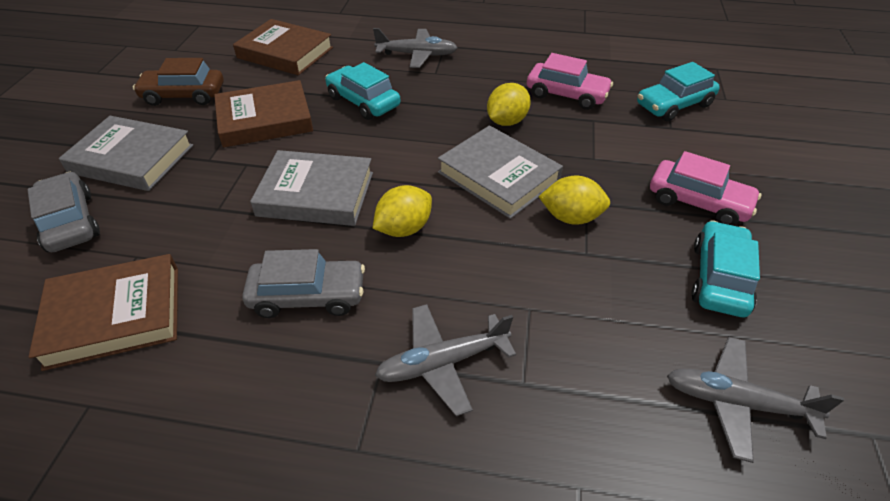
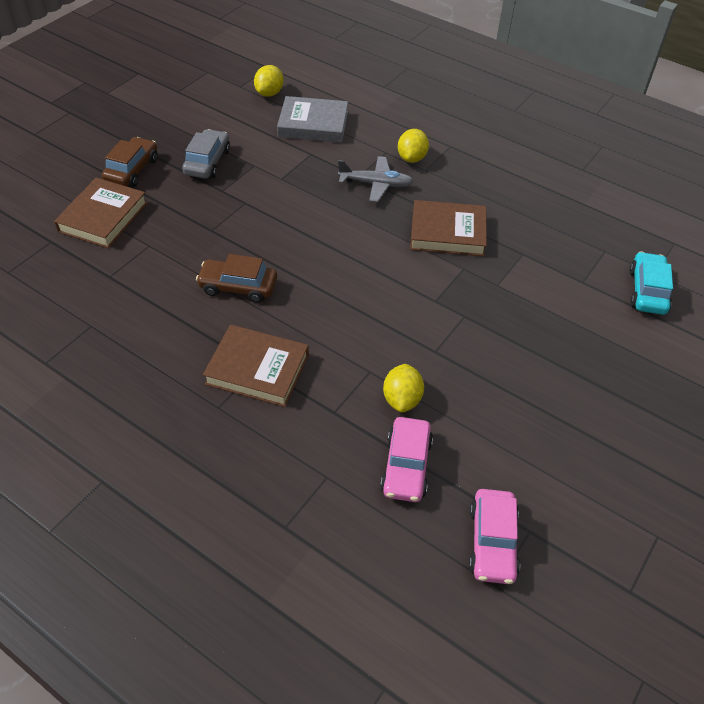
brown car: [133,58,224,106] = 1 -> [102,137,158,187] [196,254,277,303] = 2
grey book: [59,116,193,191] [250,150,373,226] [438,125,563,219] = 3 -> [277,96,348,142] = 1
grey car: [27,172,100,252] [242,249,365,318] = 2 -> [182,129,230,178] = 1
grey plane: [373,28,458,68] [375,304,516,416] [667,337,844,463] = 3 -> [338,156,414,202] = 1
turquoise car: [325,62,401,120] [637,62,720,121] [691,220,760,317] = 3 -> [629,252,673,315] = 1

